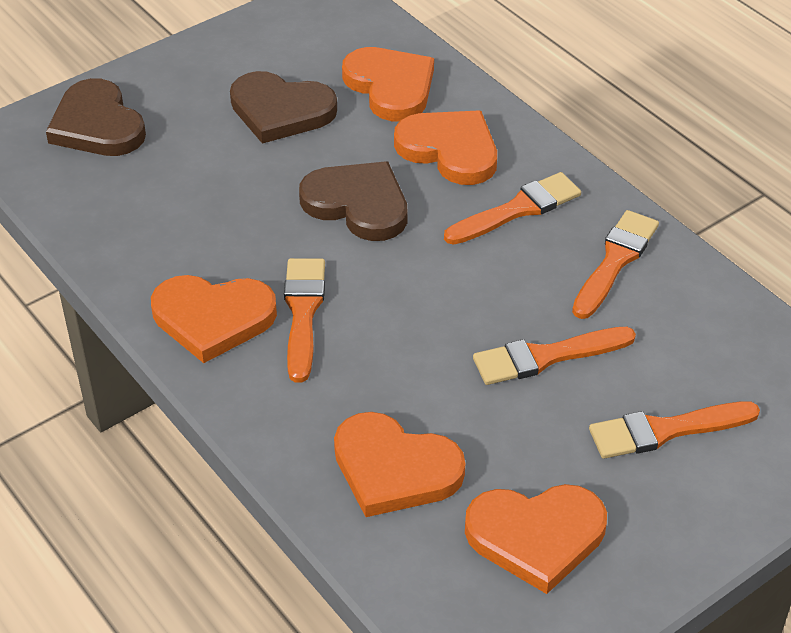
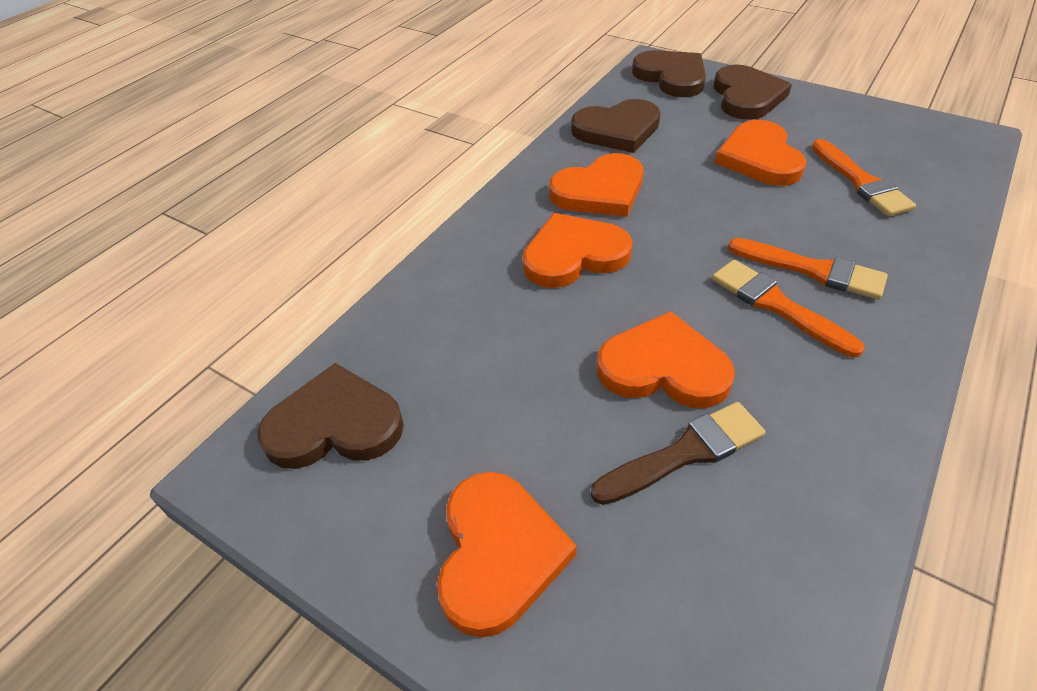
brown brush: none = 0 -> [590,402,766,505] = 1
brown heart: [46,78,146,156] [230,71,337,144] [299,161,407,241] = 3 -> [257,363,404,469] [571,99,661,153] [632,50,706,97] [714,65,792,120] = 4
orange brush: [284,258,325,383] [444,172,581,245] [473,327,636,385] [572,210,659,319] [589,401,760,459] = 5 -> [712,260,865,357] [728,238,888,300] [812,139,916,217] = 3

